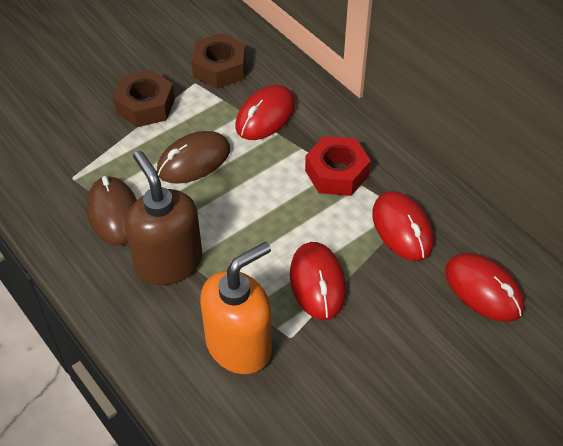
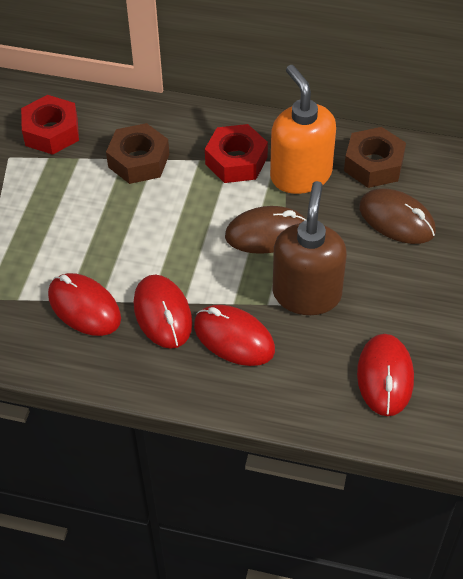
red nut: [305,136,371,196] = 1 -> [21,95,79,155] [205,124,268,183] = 2

